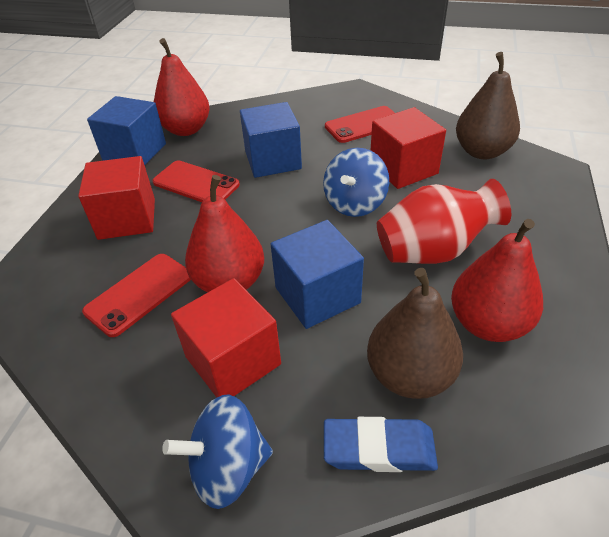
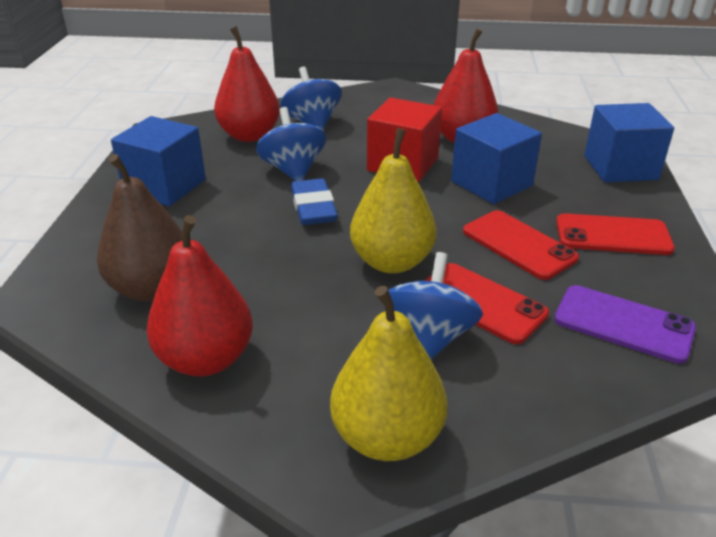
blue spinning top: [162,394,273,509] [323,148,389,217] = 2 -> [256,107,326,181] [280,67,342,130] [388,252,483,359] = 3
brown pear: [367,268,463,399] [456,52,520,159] = 2 -> [97,154,183,301] = 1
purple phone: none = 0 -> [554,285,696,364] = 1
red cube: [78,156,155,240] [171,278,281,397] [371,107,446,189] = 3 -> [367,97,442,182] = 1
red vase: [377,179,511,264] = 1 -> none = 0
yellow pear: none = 0 -> [330,286,447,461] [350,128,437,274] = 2

